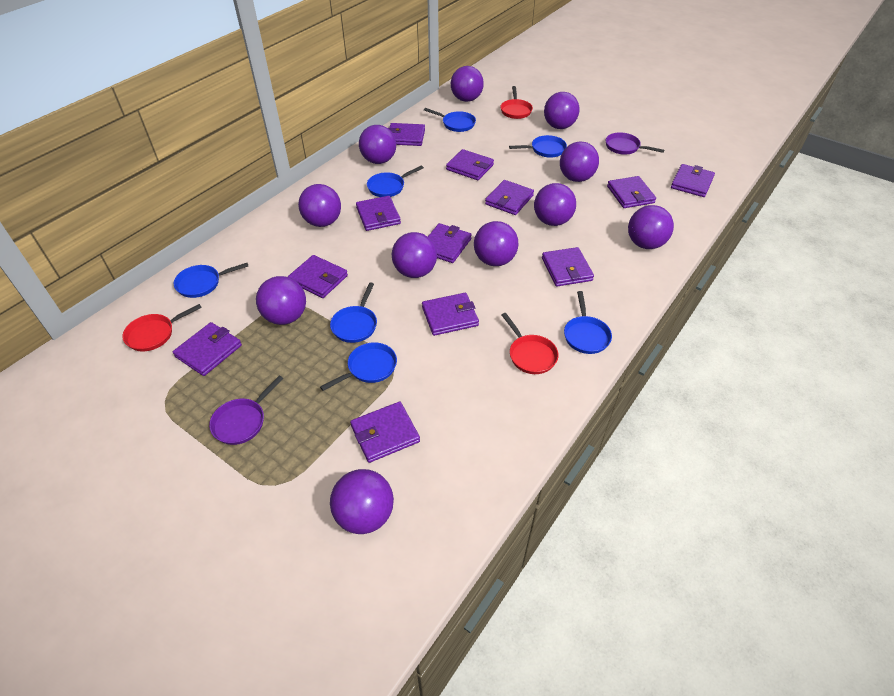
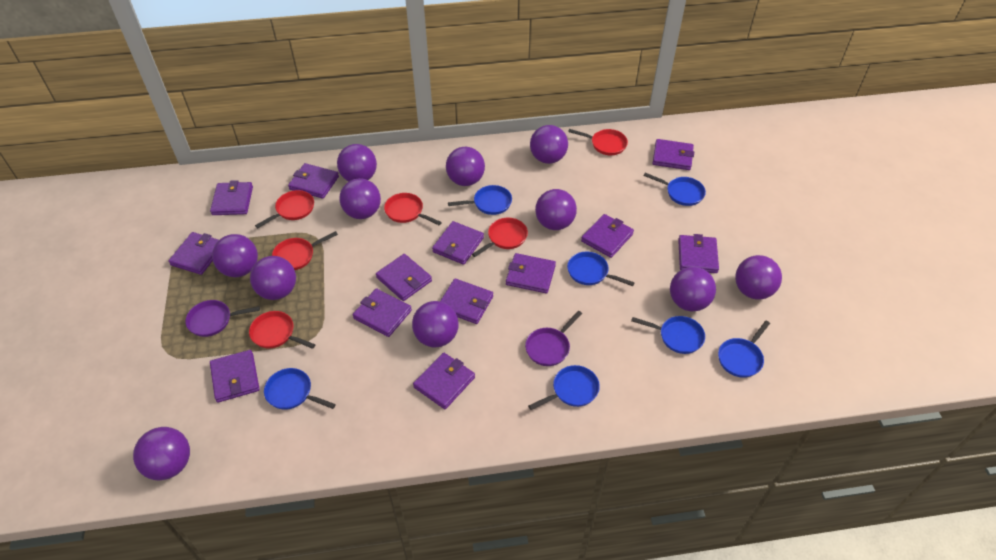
purple wallet: [173,322,242,376] [288,255,348,298] [350,402,420,463] [356,196,401,231] [388,123,425,146] [422,293,479,336] [428,223,472,263] [446,149,494,180] [485,180,534,215] [542,247,594,286] [607,176,656,208] [671,164,715,197] = 12 -> [168,232,219,275] [210,180,253,215] [210,350,259,403] [288,163,339,199] [353,288,412,337] [376,254,432,301] [413,353,475,409] [432,221,484,265] [440,278,493,324] [506,253,556,293] [581,214,634,258] [653,139,694,170] [678,234,719,273] = 13
red pan: [122,304,202,351] [500,86,533,119] [502,313,558,374] = 3 -> [249,311,315,349] [255,190,314,228] [272,231,338,270] [384,193,442,225] [472,218,528,257] [568,129,628,155] = 6

